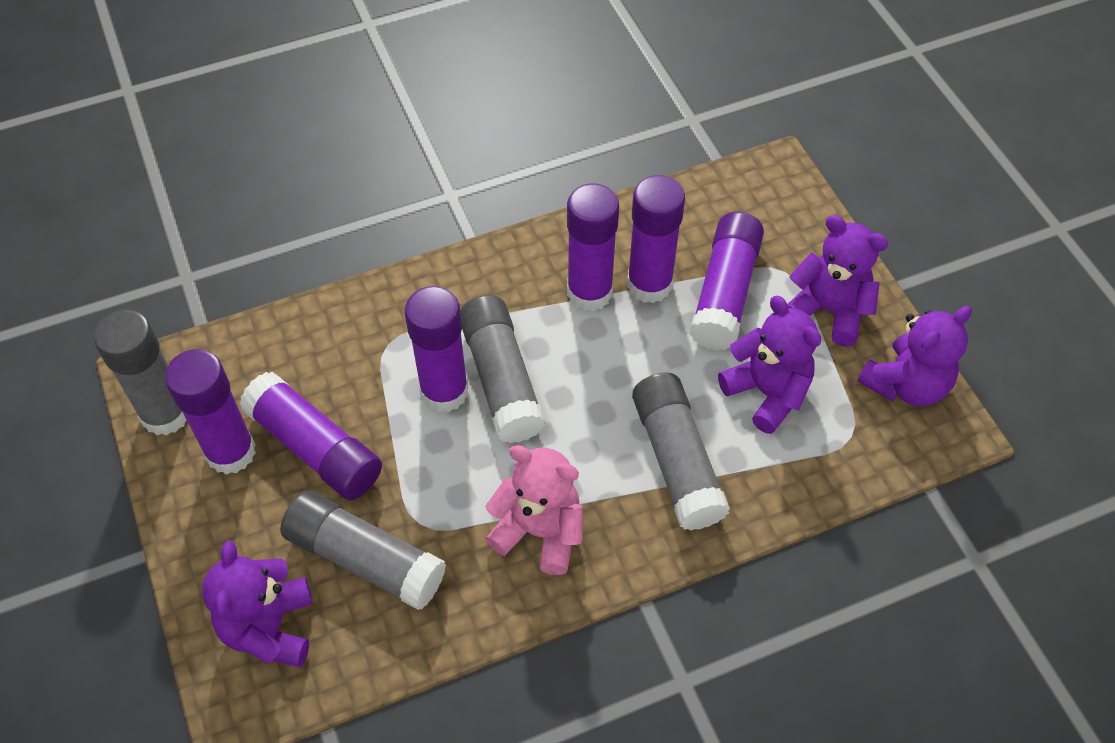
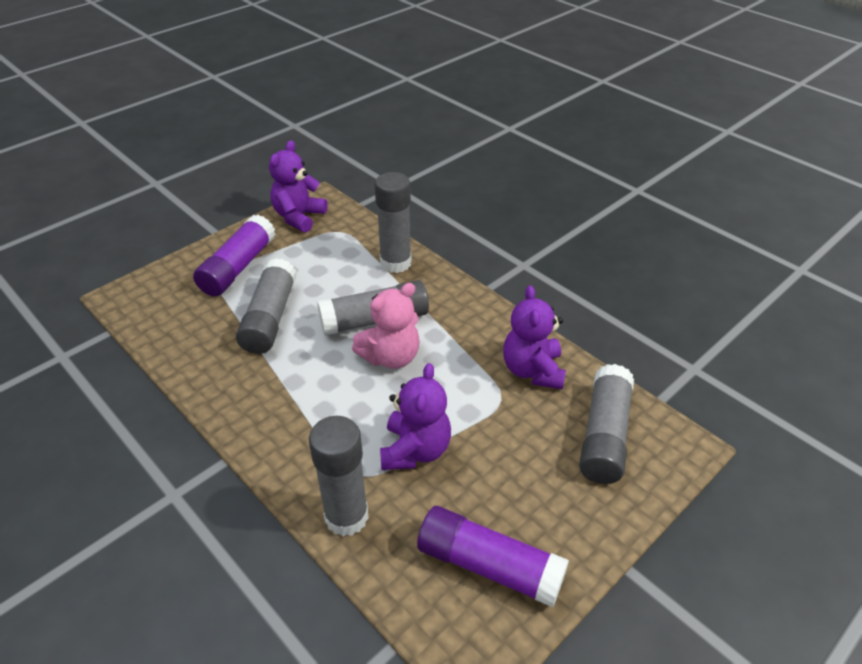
grey glue stick: [94,310,187,436] [280,491,446,610] [460,295,545,443] [632,373,730,531] = 4 -> [236,258,297,354] [309,416,369,536] [317,280,429,335] [375,172,412,273] [579,364,634,484] = 5
purple glue stick: [165,349,256,475] [239,372,382,500] [405,286,469,412] [567,183,619,311] [627,175,685,303] [690,212,764,351] = 6 -> [193,215,275,297] [417,506,569,607] = 2
purple teddy bear: [202,541,312,667] [718,296,821,434] [788,215,888,347] [857,306,972,406] = 4 -> [269,140,327,232] [380,363,451,470] [503,285,566,389] = 3

